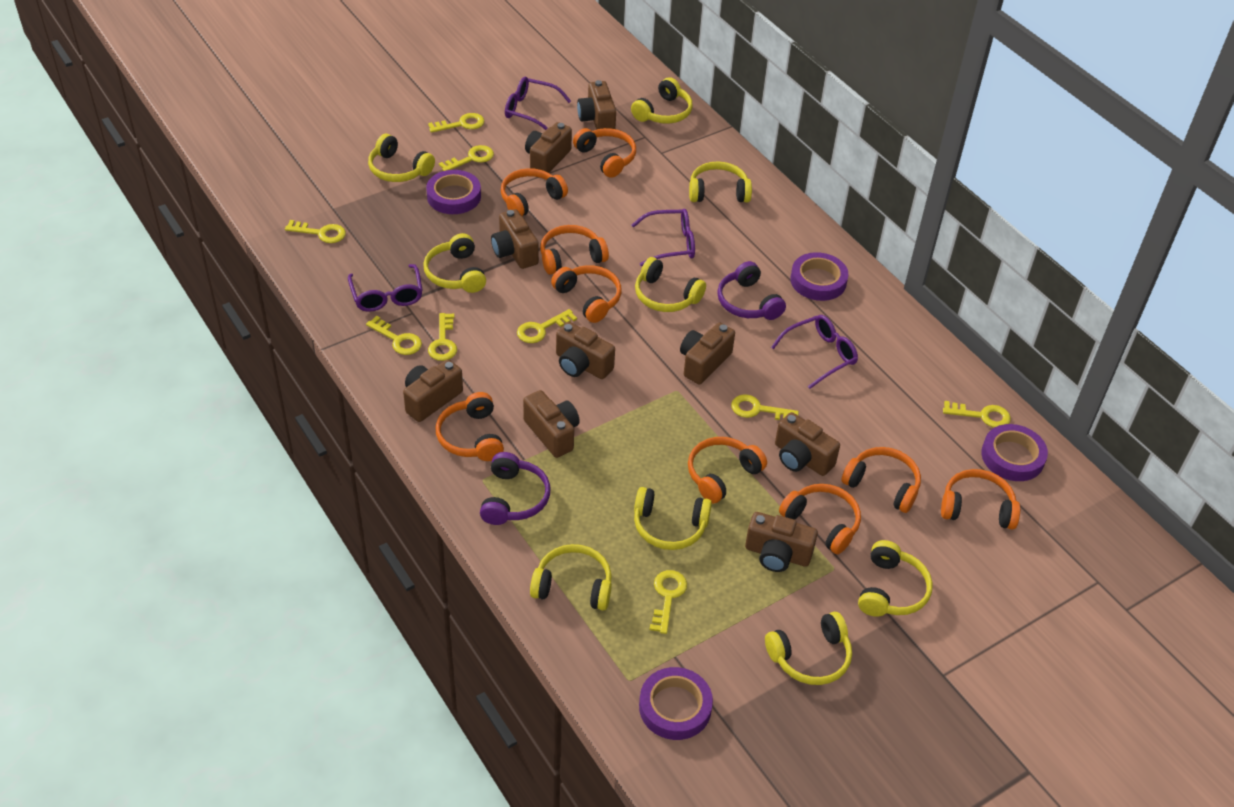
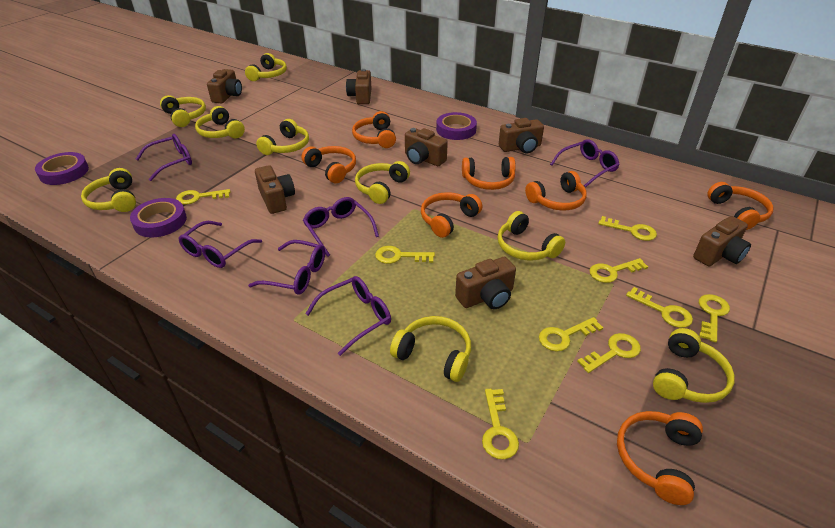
brown camera: [403,359,463,422] [491,209,539,269] [523,390,580,458] [525,122,572,173] [556,322,615,379] [577,80,616,130] [680,323,735,385] [745,512,818,572] [775,412,840,476] = 9 -> [207,69,242,103] [255,165,295,214] [346,69,371,104] [405,128,448,166] [455,257,516,309] [499,118,544,153] [693,216,751,266] = 7
orange headphones: [436,392,504,461] [501,168,568,216] [540,225,609,275] [551,265,621,323] [573,128,636,178] [688,437,767,504] [779,484,861,554] [841,447,921,513] [941,469,1020,530] = 9 -> [302,146,356,183] [352,111,396,148] [421,192,482,238] [462,157,516,190] [525,171,587,210] [617,411,703,505] [707,182,774,230] = 7
purple glasses: [348,264,423,312] [505,77,571,130] [631,209,695,266] [771,315,858,389] = 4 -> [136,134,192,181] [178,221,262,268] [248,240,325,295] [303,197,379,257] [305,276,391,356] [550,139,620,187] = 6
purple headphones: [480,452,550,525] [717,261,786,320] = 2 -> none = 0
purple tape: [426,170,481,214] [639,667,713,740] [790,252,849,301] [981,424,1048,481] = 4 -> [35,152,89,185] [130,198,187,237] [436,112,477,140] = 3

